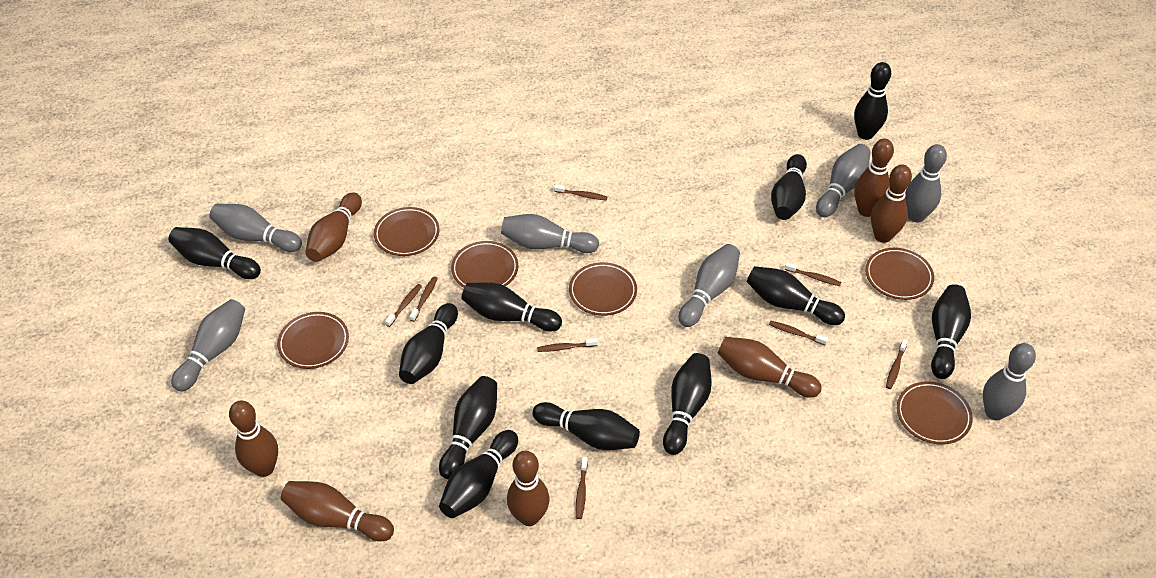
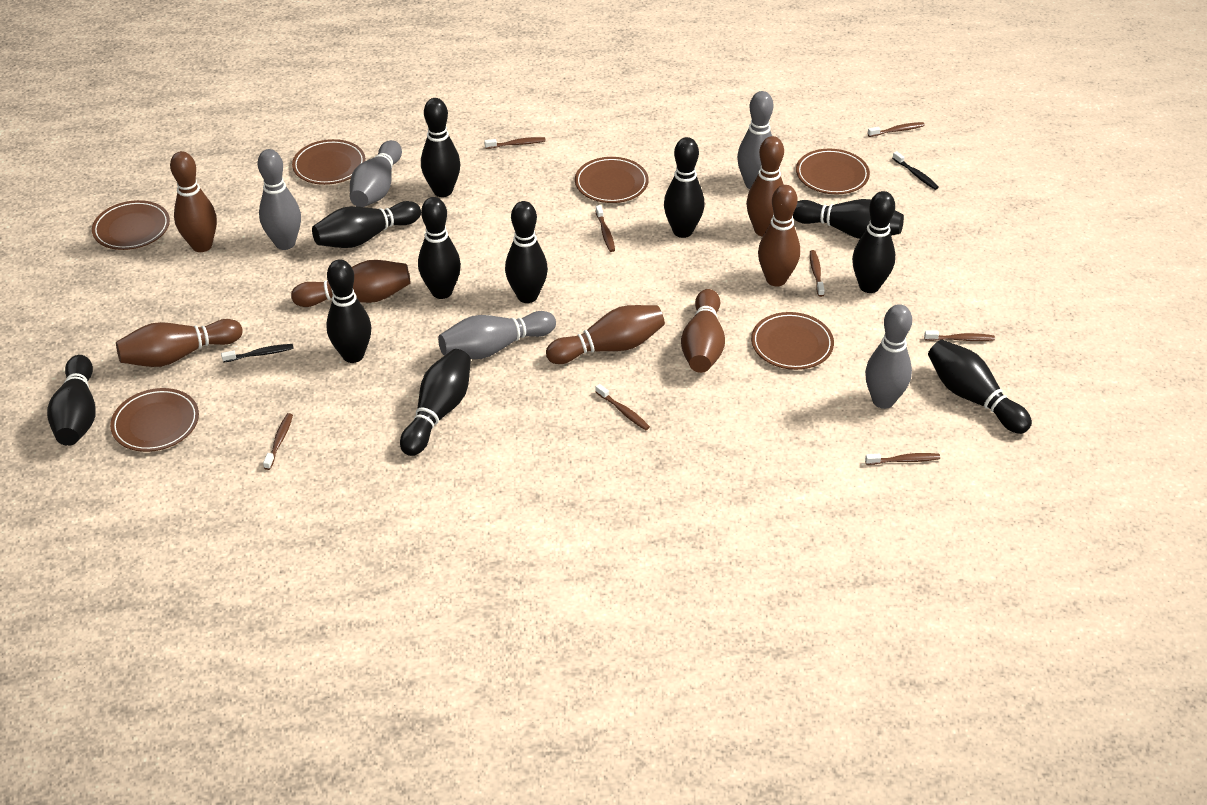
black toothbrush: none = 0 -> [221,344,294,363] [892,151,939,190] = 2
grey bowling pin: [171,299,245,392] [209,204,302,252] [501,214,599,253] [679,244,740,327] [816,144,871,217] [905,144,947,222] [983,343,1036,420] = 7 -> [257,149,301,250] [350,140,402,207] [438,311,556,359] [737,91,774,189] [865,304,912,409] = 5

